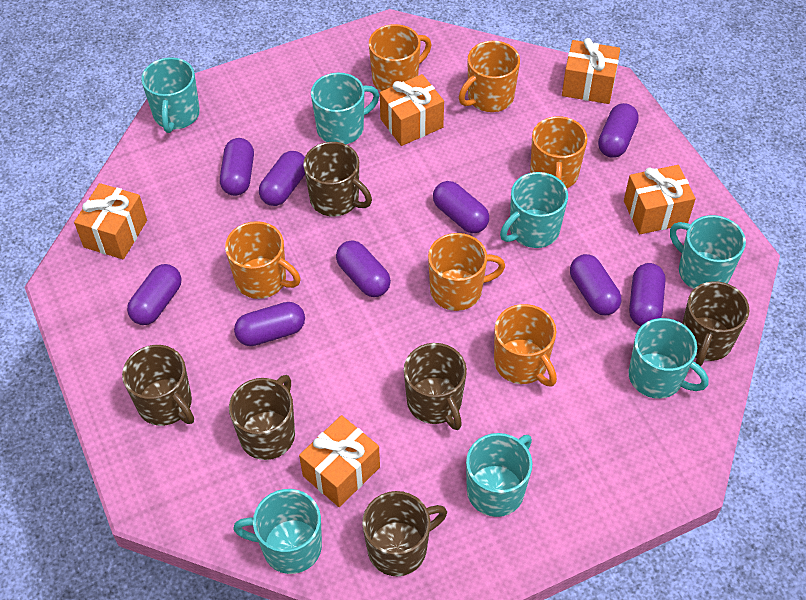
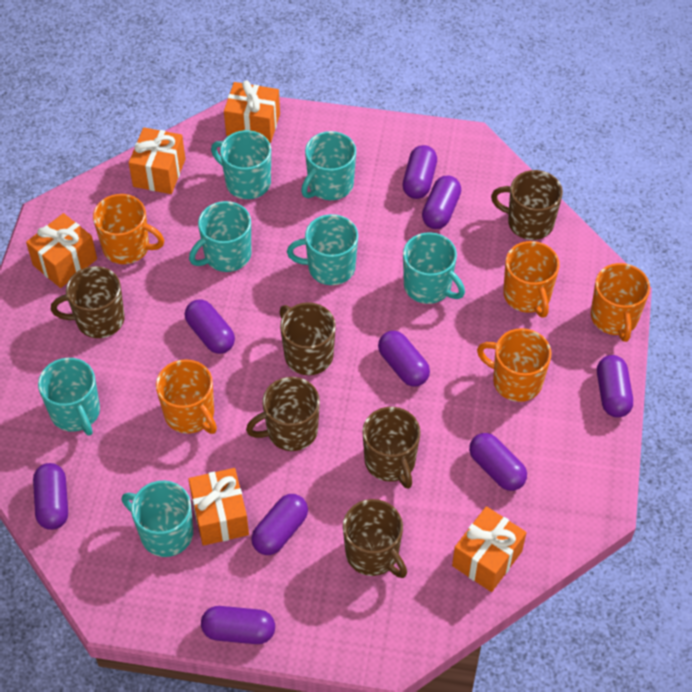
orange mug: [225,221,301,299] [369,24,431,91] [428,233,505,311] [459,41,520,112] [494,304,557,386] [530,116,588,188] = 6 -> [93,194,164,264] [156,359,217,434] [477,328,551,402] [503,241,560,318] [591,263,650,342] = 5

